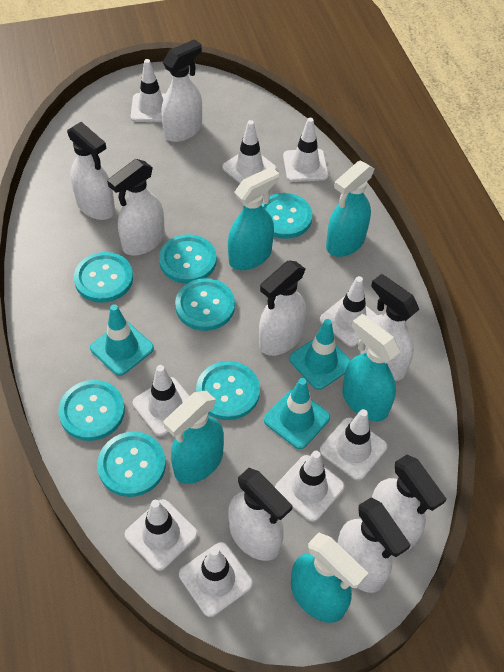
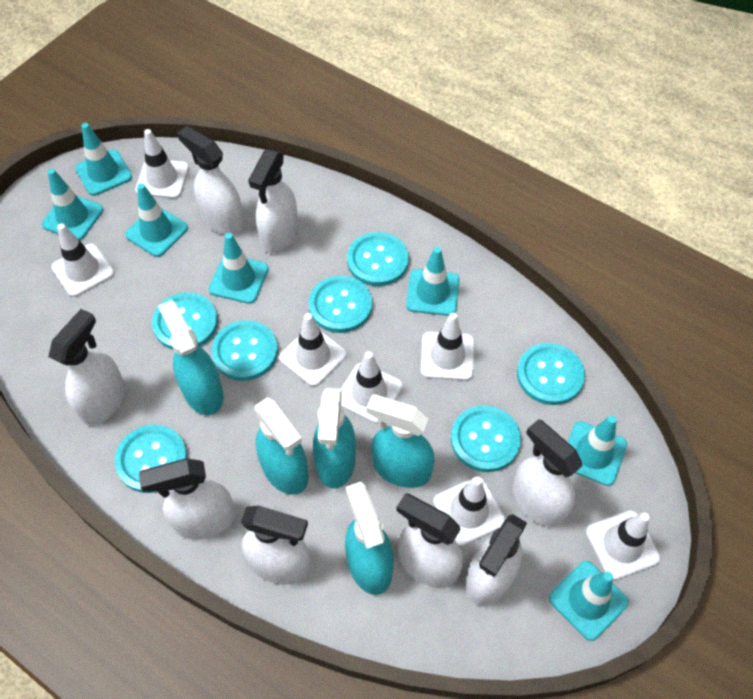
turquoise traffic cone: [90,304,154,376] [264,378,330,449] [289,319,351,390] = 3 -> [42,169,104,241] [75,123,132,196] [125,183,188,257] [209,233,269,304] [406,247,460,316] [549,561,629,641] [568,415,627,486] = 7
white traffic cone: [125,499,198,571] [131,59,166,122] [133,365,190,436] [179,542,253,617] [222,120,277,184] [275,451,345,522] [283,118,329,182] [320,276,378,347] [320,409,387,480] = 9 -> [51,223,114,297] [135,129,189,199] [279,313,347,386] [341,351,403,423] [421,313,474,381] [433,477,506,546] [586,510,661,580] = 7

